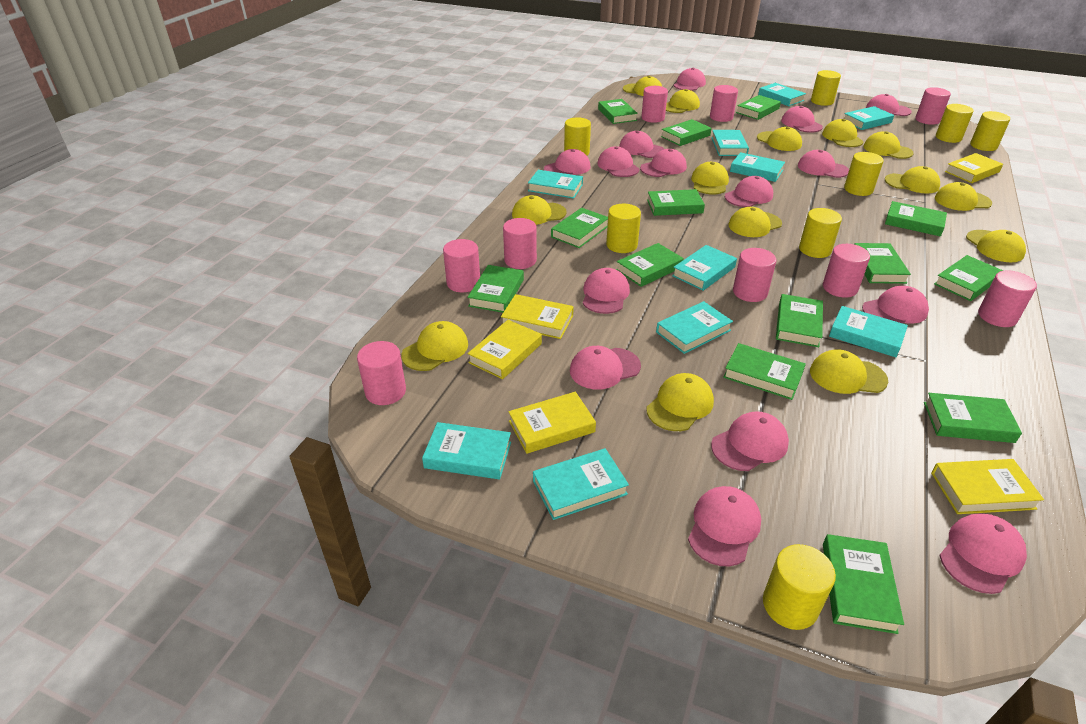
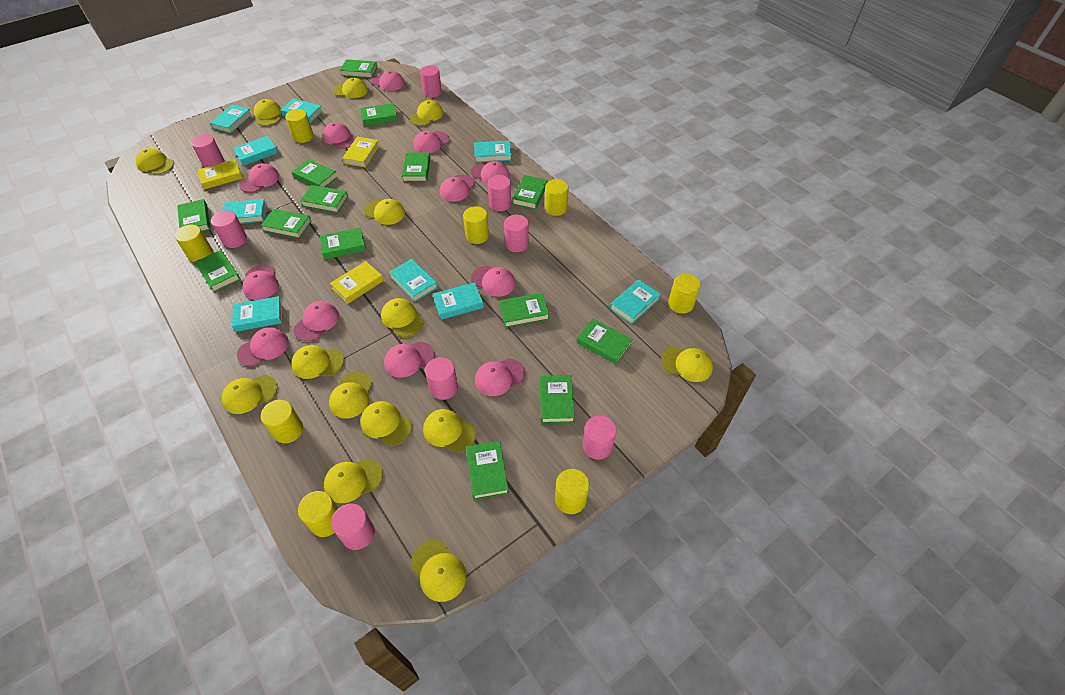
pink cap: [544,149,590,175] [570,346,641,390] [583,268,630,314] [598,146,640,177] [619,131,664,158] [640,149,687,177] [673,68,706,91] [688,486,761,566] [711,411,789,471] [725,176,773,207] [781,106,823,133] [798,150,849,178] [862,286,929,324] [866,94,912,116] [939,513,1027,594] = 15 -> [237,327,289,366] [239,163,279,193] [243,265,279,300] [294,301,339,342] [323,122,356,149] [372,71,405,91] [384,342,435,378] [413,131,450,153] [440,175,475,202] [471,161,510,184] [471,266,516,297] [475,358,525,396] = 12
pink cylinder: [357,341,406,405] [443,239,480,292] [503,218,537,269] [641,86,668,123] [710,85,738,122] [733,248,776,302] [823,244,870,298] [915,87,951,125] [978,270,1037,327] = 9 -> [191,134,224,167] [211,210,247,248] [331,504,375,550] [420,66,442,97] [425,357,458,400] [488,175,511,211] [504,215,529,252] [583,415,617,460] = 8
turquoise book: [422,422,511,479] [528,170,583,199] [533,448,629,520] [656,301,733,354] [672,245,737,291] [711,130,749,156] [730,152,785,182] [758,83,806,106] [829,306,908,357] [844,106,894,130] = 10 -> [210,104,252,134] [222,199,267,224] [232,296,282,332] [233,136,278,166] [280,98,323,123] [389,259,438,302] [433,282,484,320] [474,141,512,163] [610,279,661,324] = 9
yellow book: [467,320,542,379] [501,294,574,339] [508,392,596,454] [931,459,1044,514] [945,153,1003,183] = 5 -> [197,159,243,190] [330,261,384,304] [342,137,380,168] = 3

